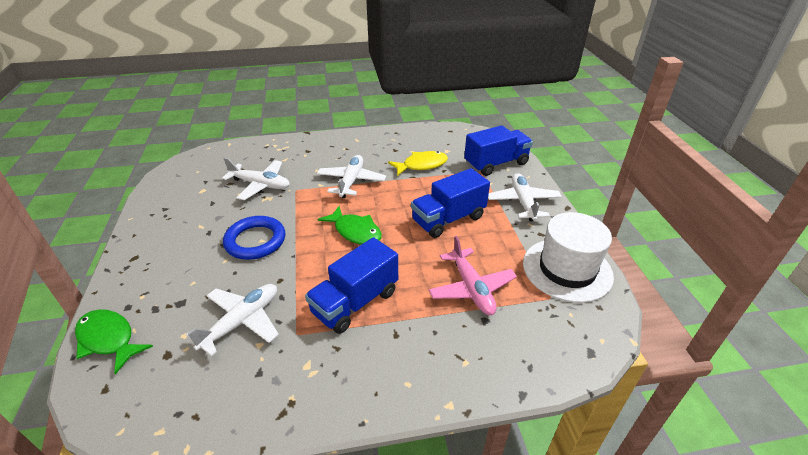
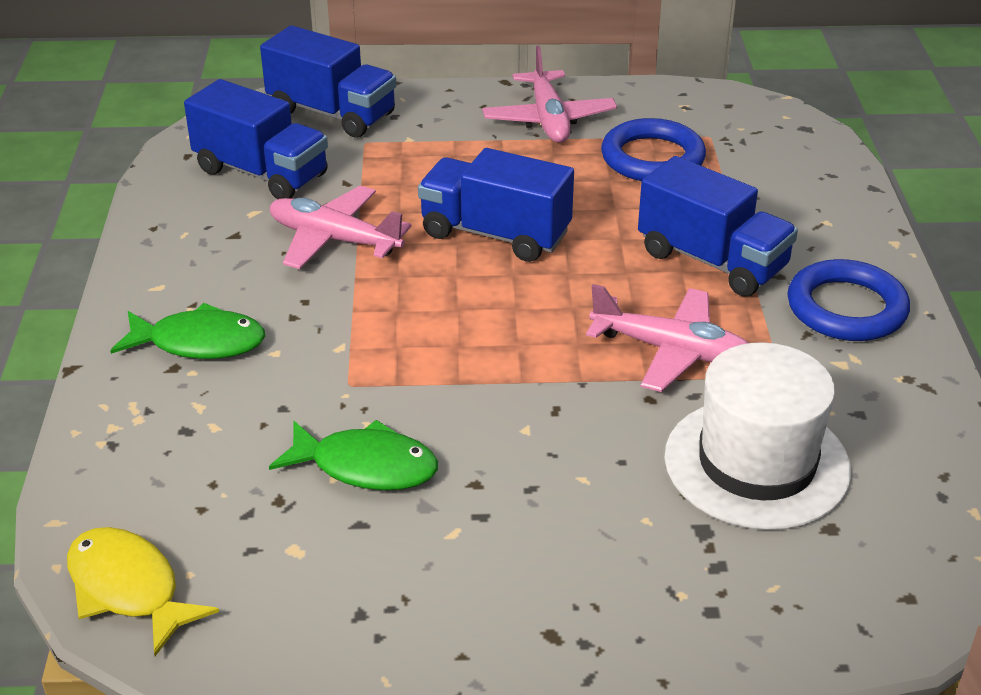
blue ring: [223,216,285,260] = 1 -> [601,118,706,181] [788,259,910,341] = 2
blue truck: [305,237,398,334] [411,168,490,238] [464,125,533,176] = 3 -> [184,79,328,199] [260,25,396,138] [418,148,574,262] [638,156,798,297] = 4
pink plane: [429,236,517,315] = 1 -> [270,186,412,269] [482,45,617,143] [586,284,748,392] = 3
white plane: [186,284,279,356] [222,158,290,200] [317,155,386,198] [488,173,562,221] = 4 -> none = 0

